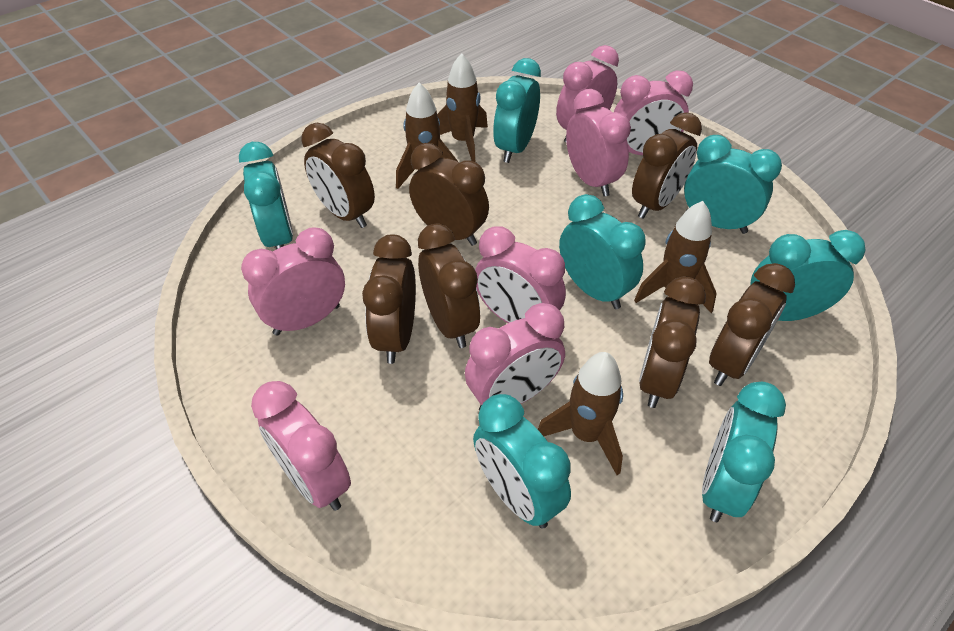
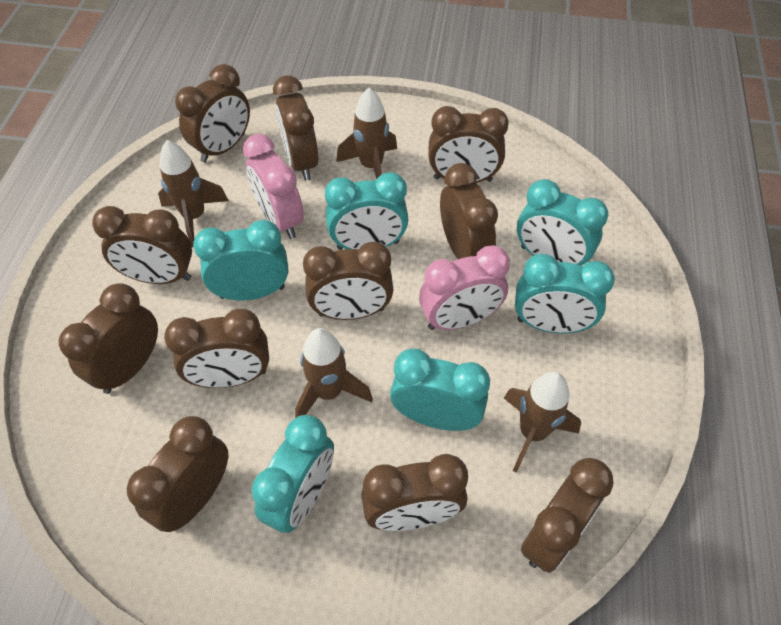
brown clock: [301,123,375,228] [362,235,416,364] [409,143,489,246] [418,223,480,348] [632,112,702,219] [639,276,706,408] [709,263,795,386] = 7 -> [59,283,158,394] [92,206,192,284] [127,416,228,532] [164,309,269,388] [175,64,250,163] [273,75,318,181] [303,242,394,320] [361,454,468,531] [428,106,509,183] [440,163,498,259] [521,458,614,573] = 11
pink clock: [241,228,345,336] [251,381,351,511] [465,303,565,411] [475,226,566,323] [556,45,619,142] [566,89,631,197] [614,70,693,155] = 7 -> [243,134,304,239] [419,245,510,330] = 2
turquoise clock: [239,142,293,249] [473,394,571,529] [493,58,541,163] [559,194,646,309] [684,135,782,234] [702,381,786,522] [750,230,866,321] = 7 -> [193,220,288,300] [252,415,334,533] [325,172,409,250] [390,349,490,431] [515,254,615,333] [517,179,608,265] = 6

